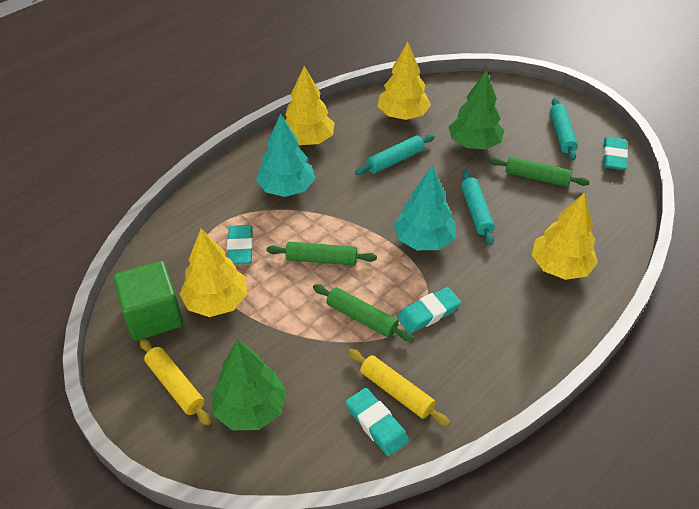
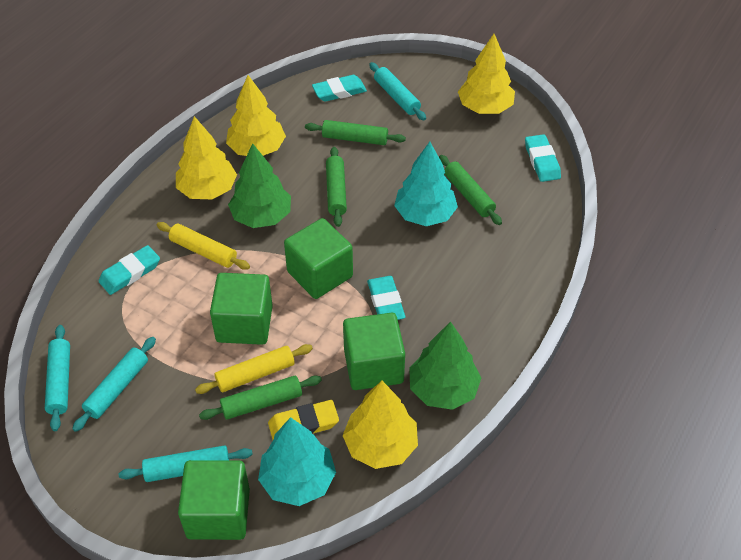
green cube: [113,261,183,341] = 1 -> [178,460,250,540] [210,273,273,345] [284,218,353,299] [343,313,405,390] = 4
green rolling pin: [267,242,377,266] [313,284,414,341] [489,156,590,187] = 3 -> [199,375,322,420] [305,120,406,145] [326,147,347,227] [439,155,502,225] = 4
turquoise rolling pin: [355,134,435,175] [461,170,495,245] [550,98,578,161] = 3 -> [45,325,70,431] [72,337,156,432] [119,445,253,482] [369,62,426,121] = 4
yellow eraser: none = 0 -> [268,400,339,440] = 1

